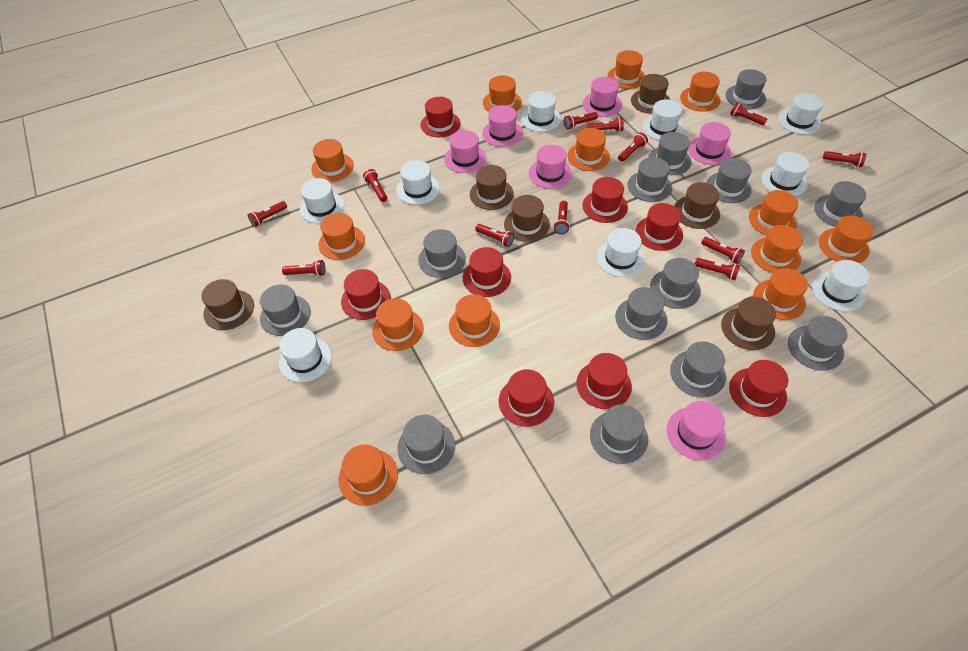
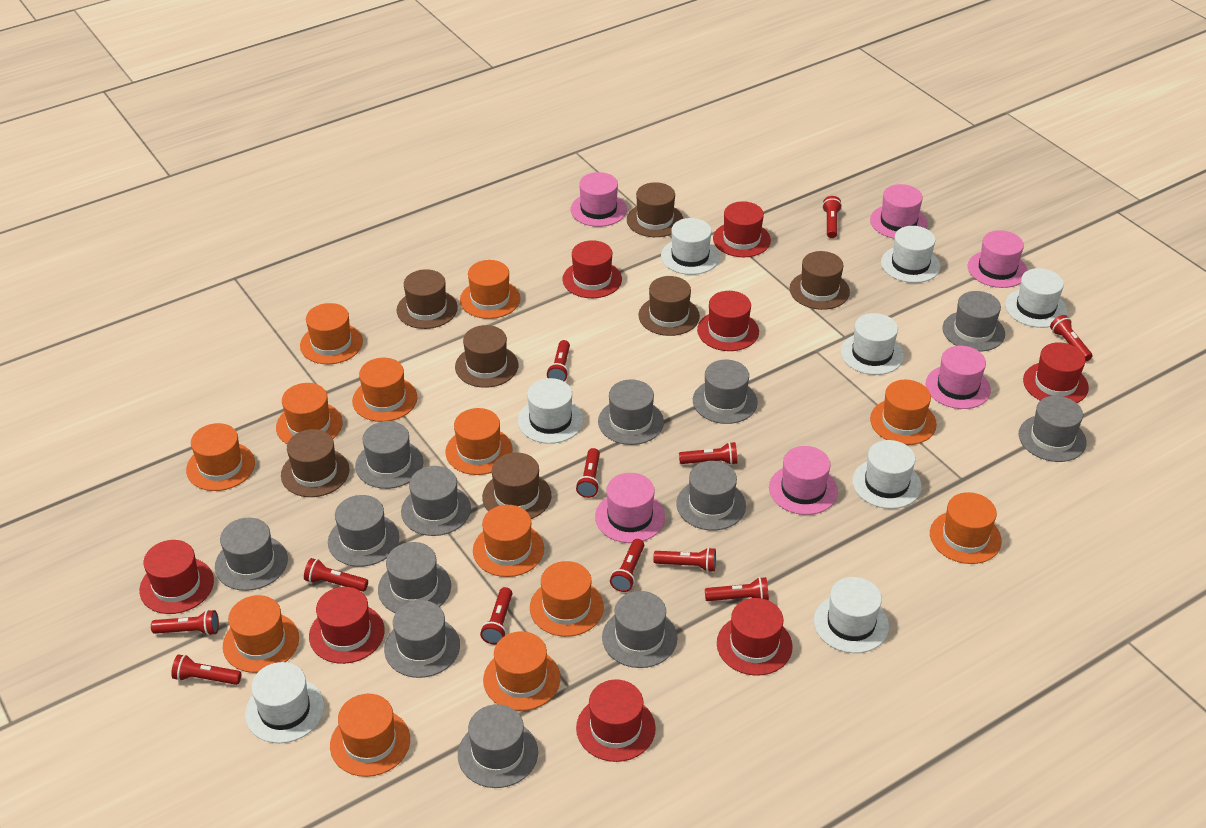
brown hat: [201,279,254,330] [470,165,514,210] [504,195,550,242] [631,74,670,114] [674,182,720,229] [721,297,776,350] = 6 -> [281,429,349,497] [397,269,458,329] [455,325,518,388] [482,452,551,519] [627,182,683,237] [639,276,700,336] [789,251,850,310] = 7
white hat: [279,328,332,382] [300,178,344,224] [396,160,440,205] [521,91,561,132] [596,228,645,277] [642,99,684,140] [761,152,809,196] [778,93,823,135] [812,260,869,311] = 9 -> [245,662,324,743] [518,378,584,444] [661,218,720,275] [814,577,889,653] [841,313,904,375] [852,440,922,509] [881,226,940,283] [1005,268,1067,328] = 8

